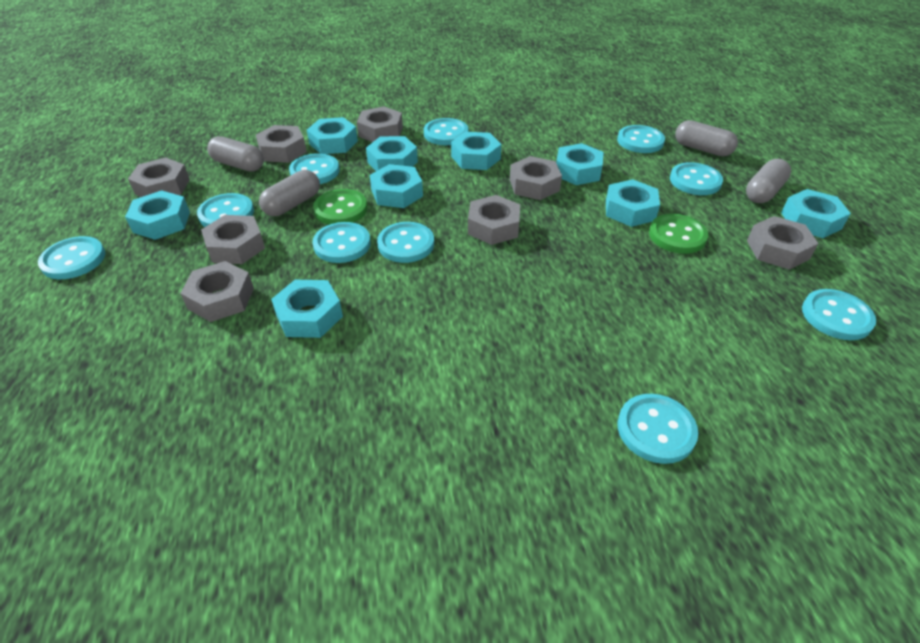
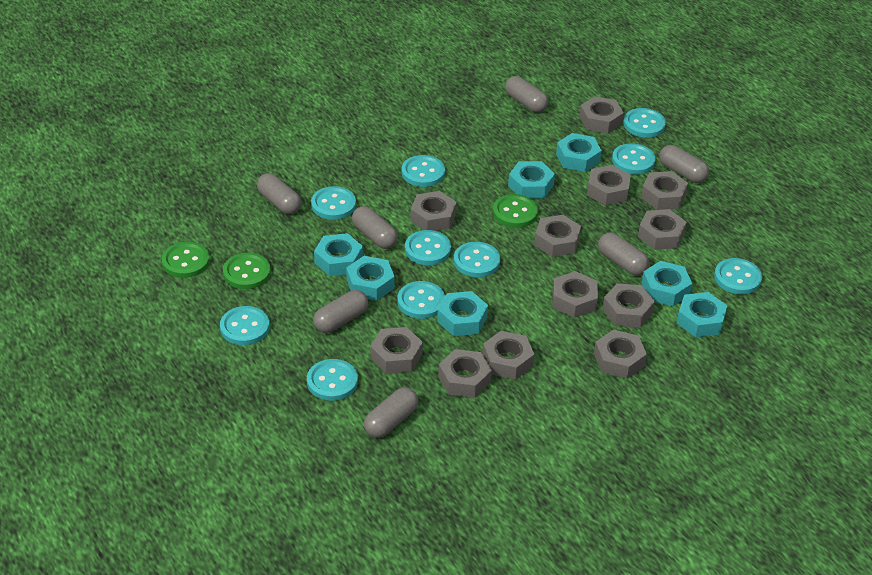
green button: [313,189,367,225] [649,214,708,254] = 2 -> [162,242,210,278] [223,253,271,289] [493,194,538,228] = 3
grey capsule: [207,136,264,172] [259,170,320,216] [675,120,738,156] [746,159,791,203] = 4 -> [257,173,301,214] [313,290,368,333] [352,206,398,249] [364,387,418,438] [505,76,548,112] [598,233,649,275] [659,145,709,183] = 7
grey nut: [128,157,190,197] [180,261,254,322] [201,215,265,264] [256,125,307,163] [357,106,403,142] [468,195,520,245] [510,156,562,200] [747,216,819,270] = 8 -> [370,327,423,374] [410,191,457,231] [438,349,492,398] [482,331,534,380] [534,215,581,257] [552,271,598,318] [579,96,624,134] [587,165,631,205] [594,330,647,379] [603,283,655,328] [638,209,686,250] [641,171,688,210] = 12
turquoise nut: [125,190,190,240] [271,280,343,338] [307,117,358,154] [366,136,418,171] [370,164,423,208] [451,132,501,170] [556,143,603,185] [606,179,660,227] [781,189,851,238] = 9 -> [314,233,363,276] [346,256,395,301] [437,291,488,336] [508,161,555,199] [556,133,602,172] [642,261,692,306] [677,292,727,337] = 7

